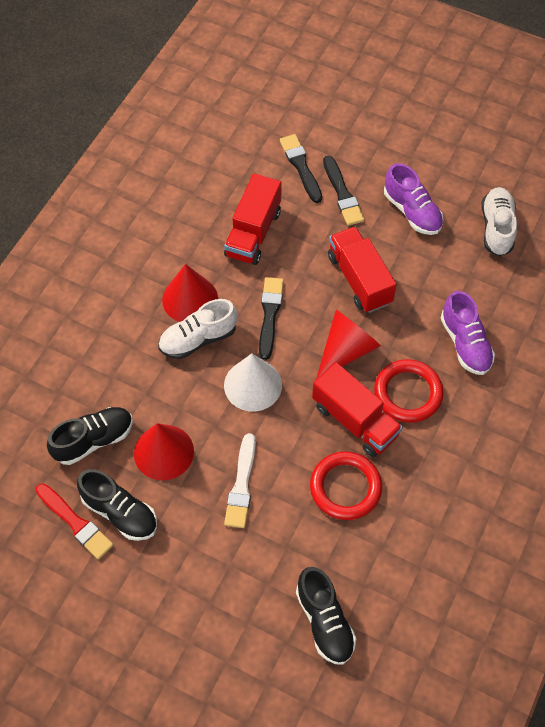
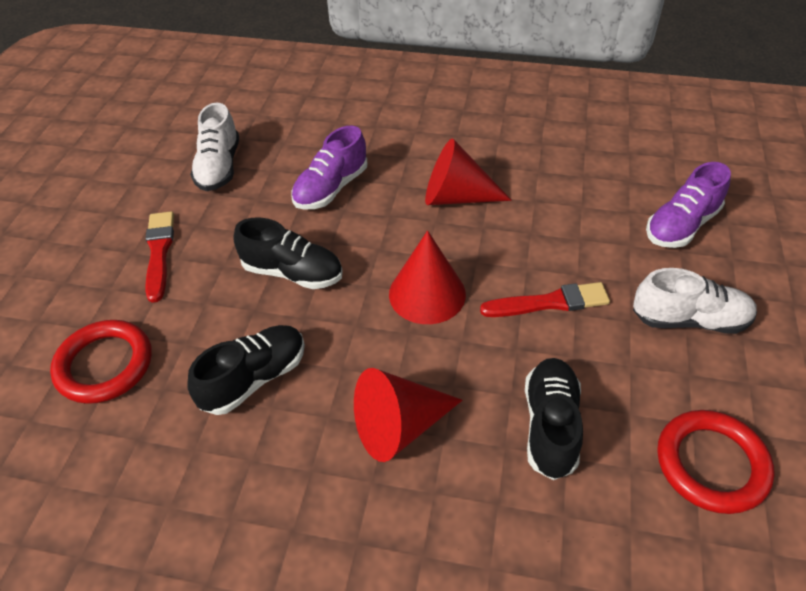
black brush: [259,277,284,360] [280,134,322,203] [323,156,364,226] = 3 -> none = 0
red brush: [36,483,113,559] = 1 -> [146,211,174,303] [480,282,610,317] = 2
red truck: [224,173,282,265] [312,362,403,457] [328,227,397,313] = 3 -> none = 0
white brush: [224,433,256,528] = 1 -> none = 0
white cone: [224,353,282,412] = 1 -> none = 0

